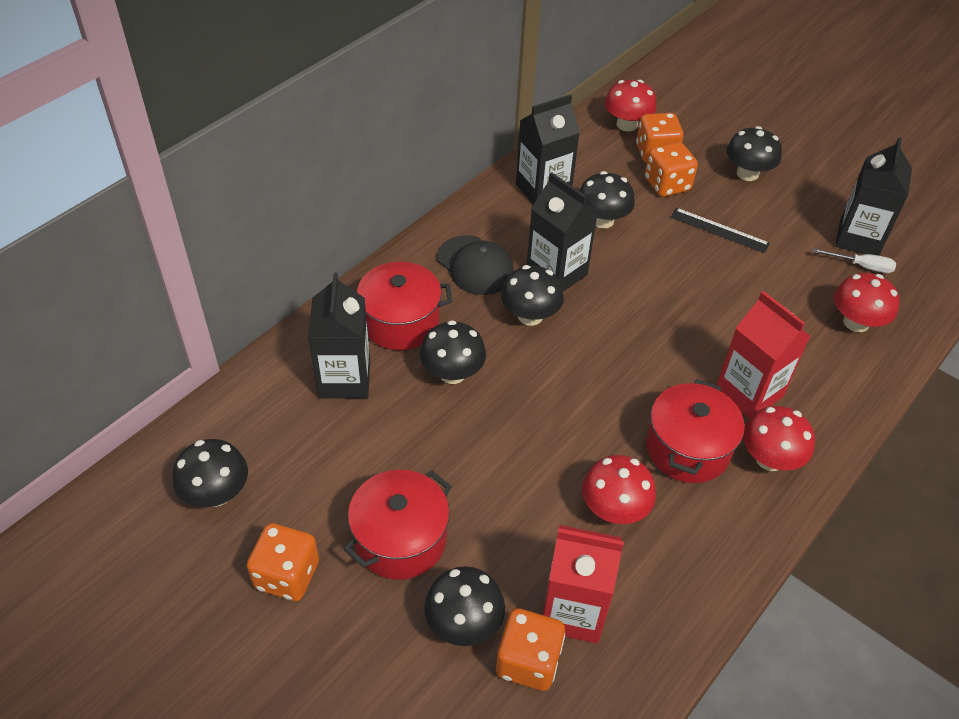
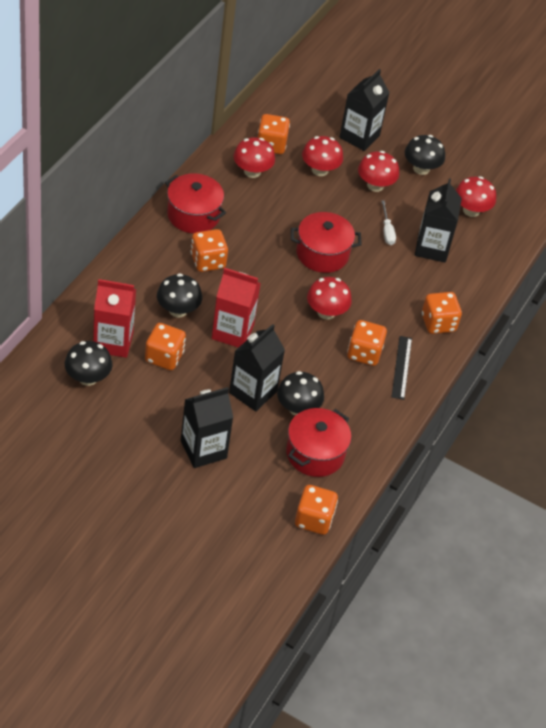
black cap: [437,235,514,295] = 1 -> none = 0
black mushroom: [173,439,248,508] [420,320,486,384] [424,566,505,646] [501,265,564,326] [580,171,635,228] [726,126,782,181] = 6 -> [65,341,112,386] [157,273,202,317] [277,371,324,416] [405,135,445,175] = 4
orange dice: [247,523,319,601] [496,608,565,691] [636,113,684,163] [645,142,698,197] = 4 -> [145,323,186,370] [191,229,228,272] [258,114,290,154] [295,485,338,535] [347,320,387,366] [422,292,462,334] = 6
red mushroom: [582,455,656,524] [605,80,657,131] [743,406,815,471] [834,273,899,332] = 4 -> [233,137,275,178] [302,136,343,176] [307,277,352,320] [358,151,399,192] [456,176,496,217] = 5

